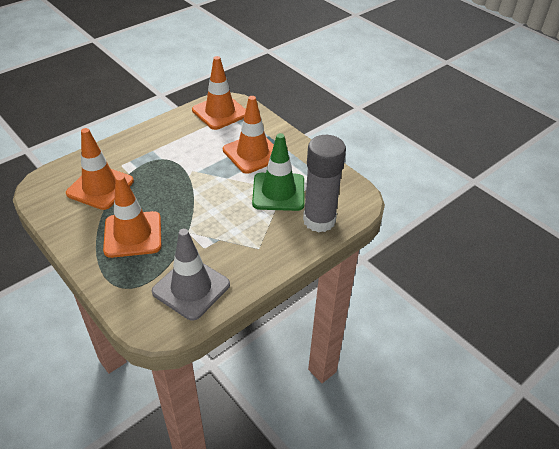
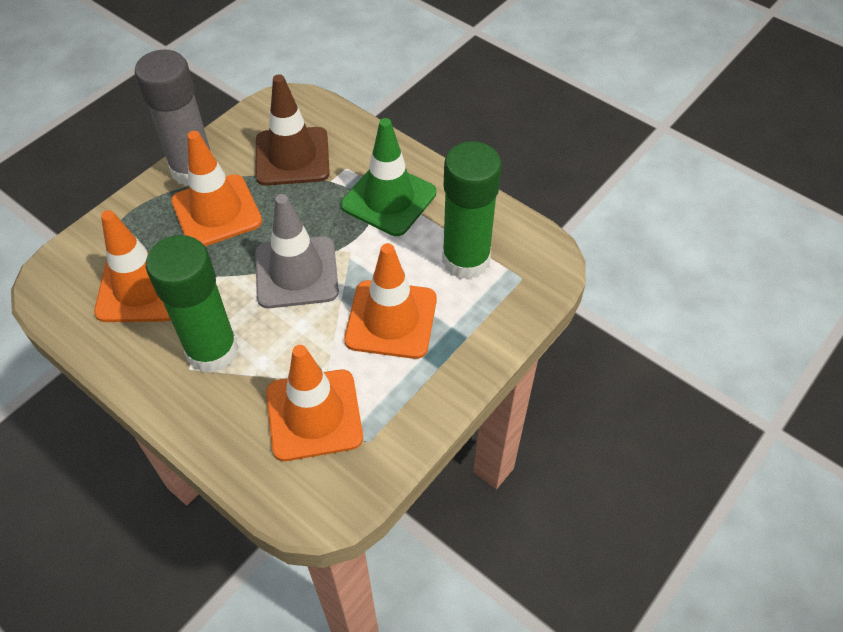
brown traffic cone: none = 0 -> [255,74,330,186] = 1
green glue stick: none = 0 -> [146,235,239,373] [442,141,502,280] = 2

